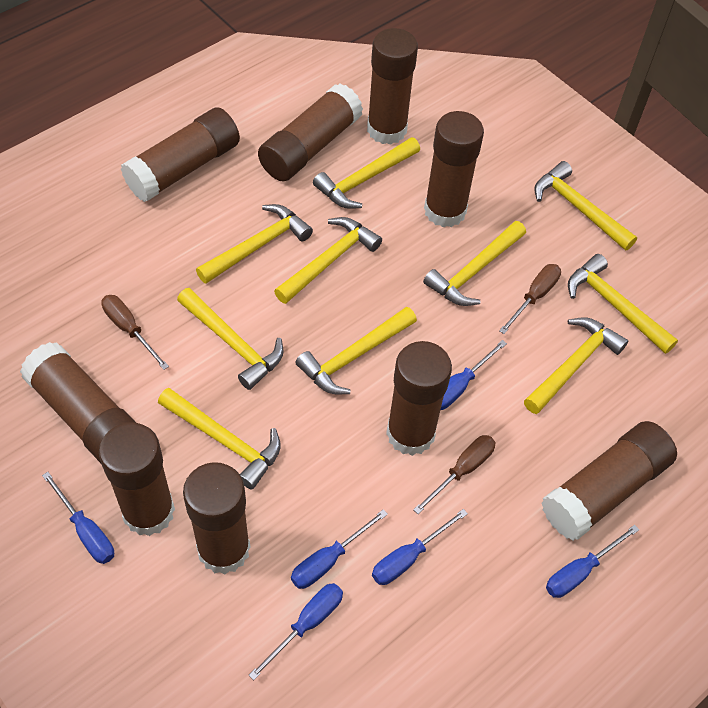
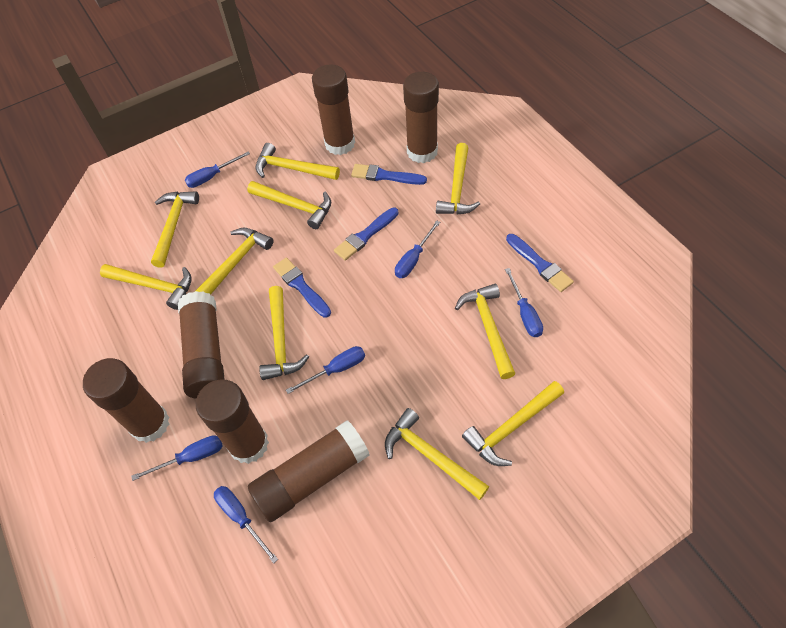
blue brush: none = 0 -> [273,257,331,318] [334,207,399,261] [351,164,427,185] [506,234,574,292] = 4
brown glue stick: [20,342,136,463] [99,422,175,536] [121,107,240,202] [183,462,250,574] [258,84,363,181] [367,28,418,145] [386,341,452,456] [424,111,484,227] [541,421,677,541] = 9 -> [83,358,169,443] [178,291,225,399] [196,380,269,464] [248,421,370,522] [312,64,355,155] [403,72,439,163] = 6
brown screwdriver: [101,295,169,370] [413,435,496,514] [499,264,561,334] = 3 -> none = 0

